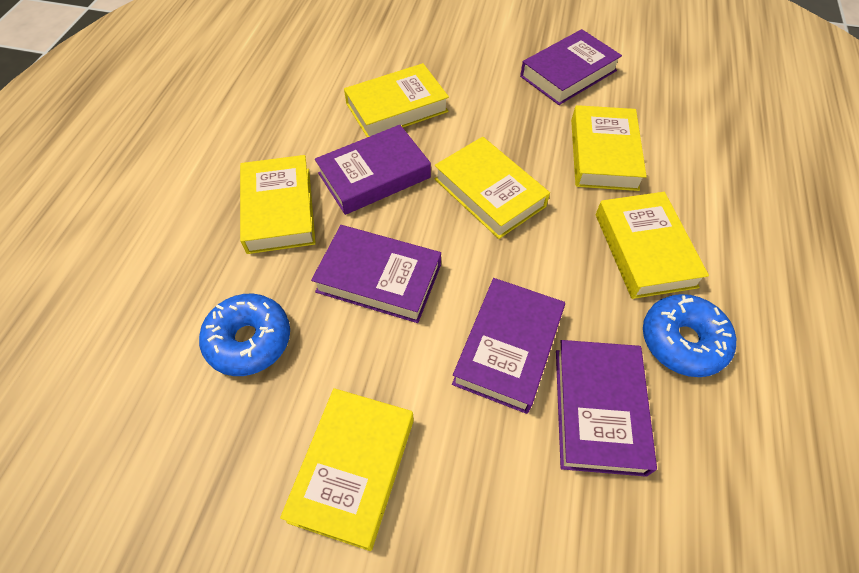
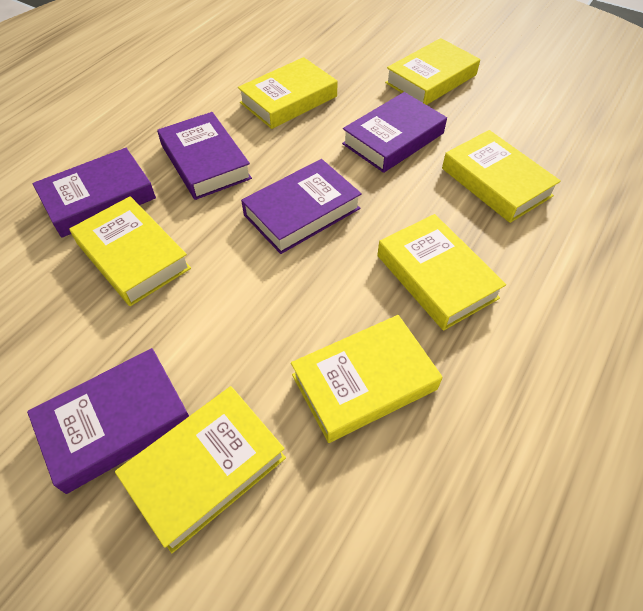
blue donut: [199,294,290,376] [643,294,736,377] = 2 -> none = 0
yellow book: [240,155,316,254] [280,388,414,551] [344,63,449,137] [435,137,550,239] [571,105,647,191] [596,192,709,299] = 6 -> [69,196,191,306] [115,386,286,553] [238,57,338,129] [291,315,442,443] [377,214,506,331] [385,38,480,105] [442,130,561,223] = 7

